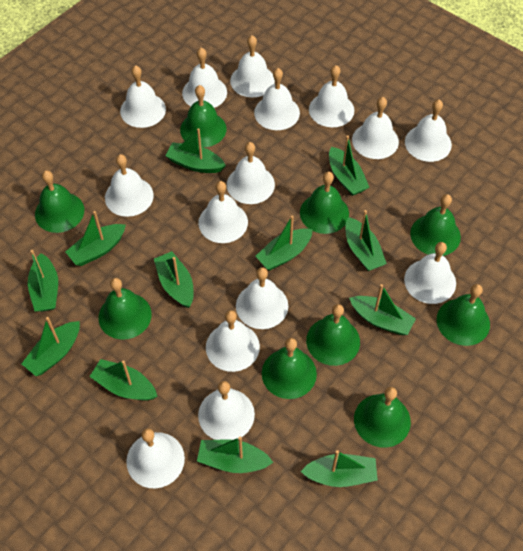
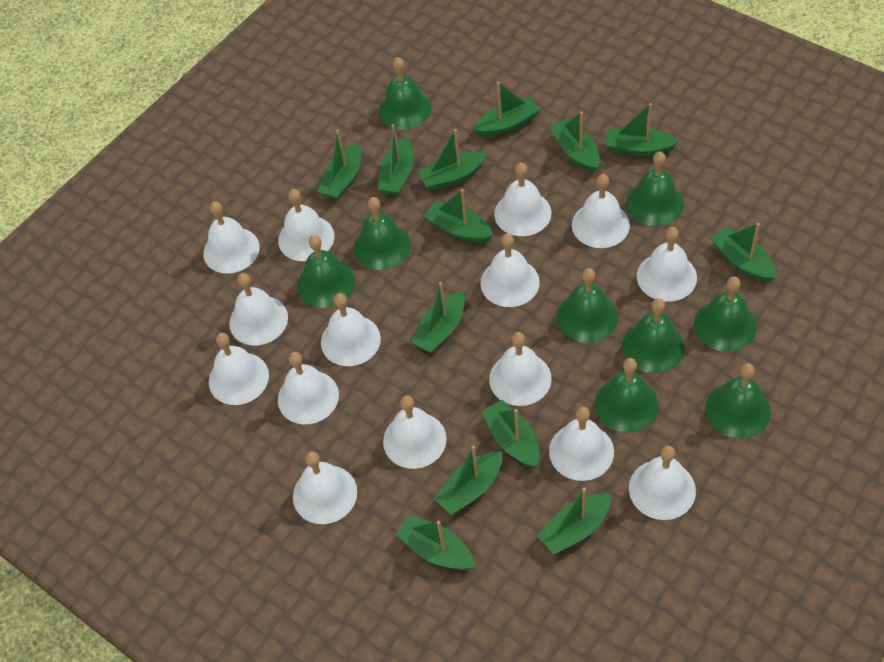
green boat: [22,317,80,376] [28,250,58,312] [65,211,126,266] [89,359,158,401] [154,251,194,308] [165,128,226,173] [197,437,273,473] [255,216,313,270] [300,450,378,487] [329,135,369,196] [345,210,387,271] [349,284,416,335] = 12 -> [317,129,361,200] [378,124,414,196] [395,514,475,570] [411,282,465,353] [418,129,487,191] [424,189,493,243] [434,445,502,515] [473,81,540,137] [482,400,540,468] [537,487,612,555] [550,112,600,173] [606,103,679,156] [711,223,776,282] = 13

